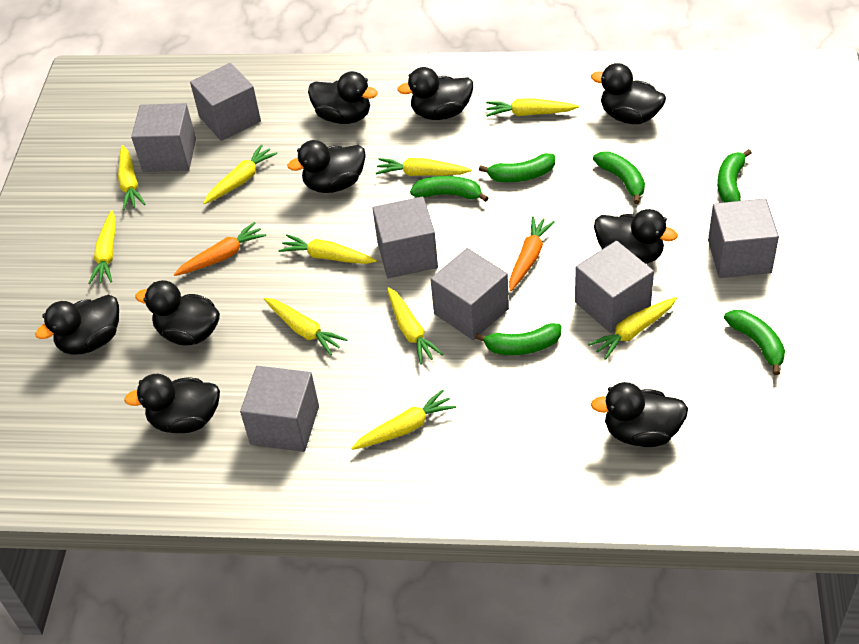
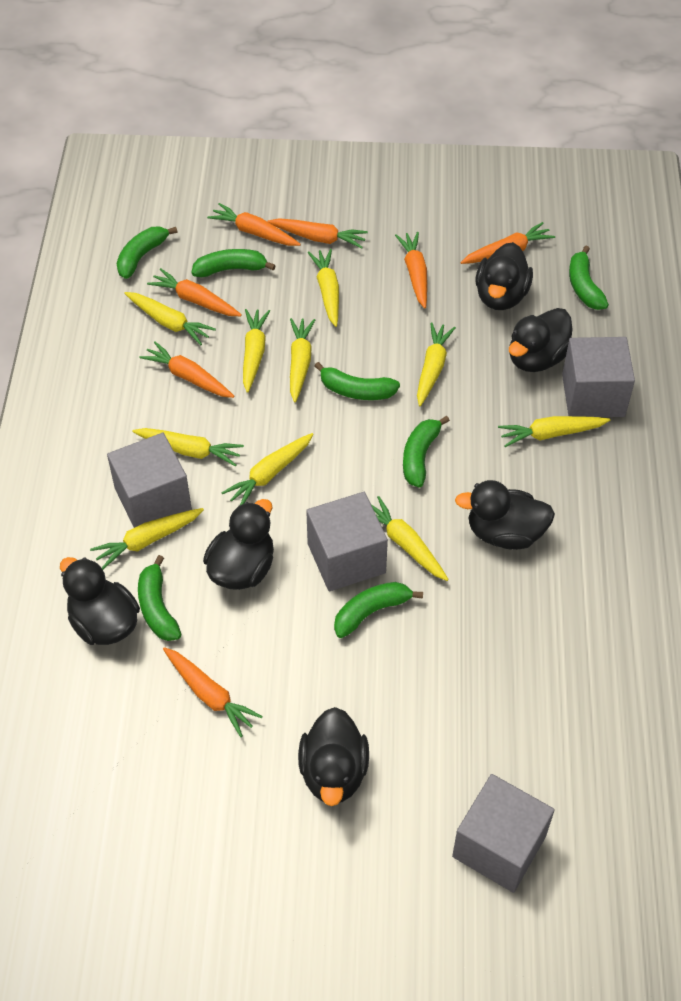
black duck: [35,295,119,355] [124,374,220,433] [135,280,220,346] [288,140,366,193] [308,71,378,124] [397,67,473,120] [591,63,666,124] [591,382,688,447] [594,209,678,264] = 9 -> [60,557,140,645] [203,499,274,590] [298,707,369,806] [455,480,555,550] [476,242,533,310] [509,308,573,372] = 6
green banana: [410,176,489,202] [475,323,561,355] [479,153,555,182] [593,151,645,204] [717,149,752,202] [724,310,785,375] = 6 -> [117,226,178,279] [138,555,181,641] [192,249,276,277] [314,362,400,400] [334,582,423,638] [403,416,450,487] [569,246,609,310] = 7
grey cube: [131,103,196,172] [190,63,261,141] [240,366,319,452] [373,197,438,278] [430,248,509,340] [575,241,654,333] [708,199,779,278] = 7 -> [107,433,192,528] [306,492,388,591] [452,774,555,893] [562,337,635,417] = 4
orange carrot: [174,222,266,276] [509,216,555,291] = 2 -> [139,341,234,398] [147,268,242,316] [163,647,263,737] [207,203,301,246] [267,218,368,249] [395,232,427,308] [461,222,555,264] = 7

